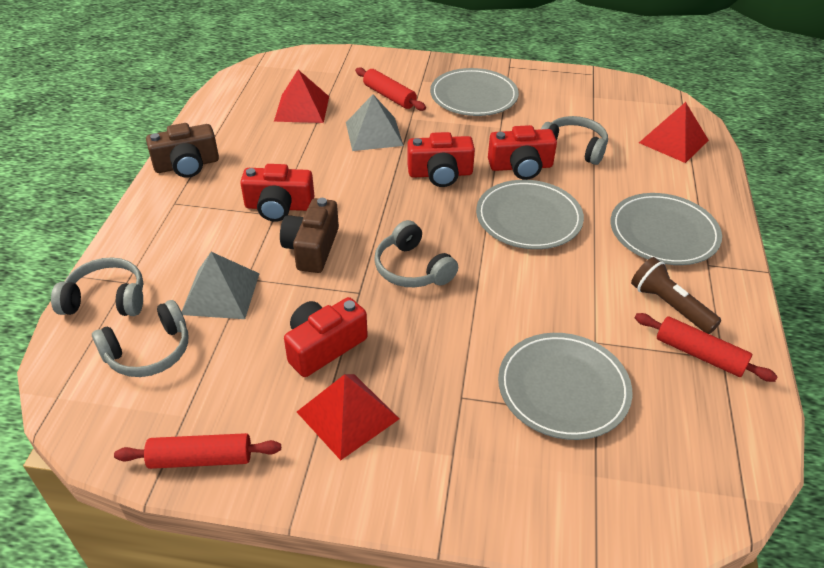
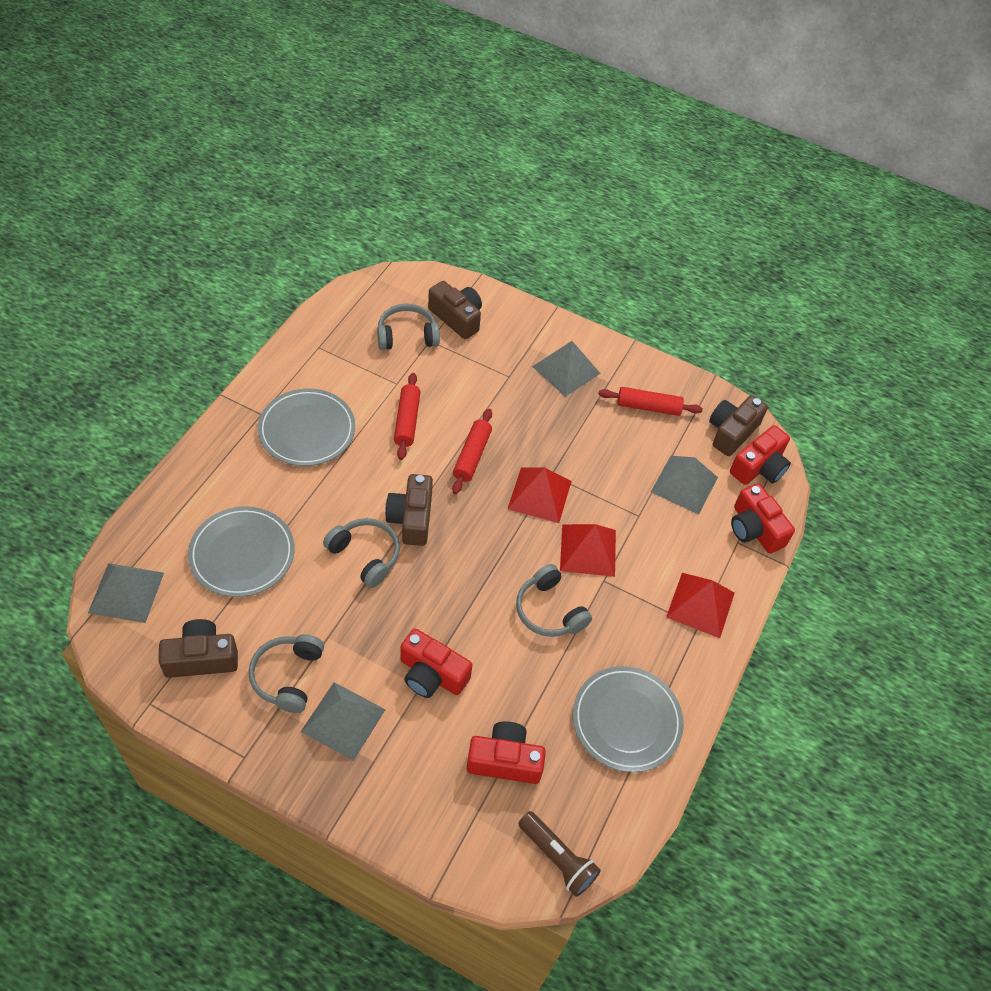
brown camera: [146,123,219,178] [280,198,339,273] = 2 -> [158,619,238,678] [385,474,433,546] [428,281,482,339] [709,395,768,456] = 4
grey plate: [430,68,519,116] [476,180,584,249] [498,333,632,440] [611,193,722,265] = 4 -> [188,506,295,597] [258,388,355,466] [573,666,684,772] = 3
grey pyramid: [182,252,260,319] [346,94,404,151] = 2 -> [88,563,164,623] [301,682,386,761] [532,341,601,397] [651,456,718,515] = 4

